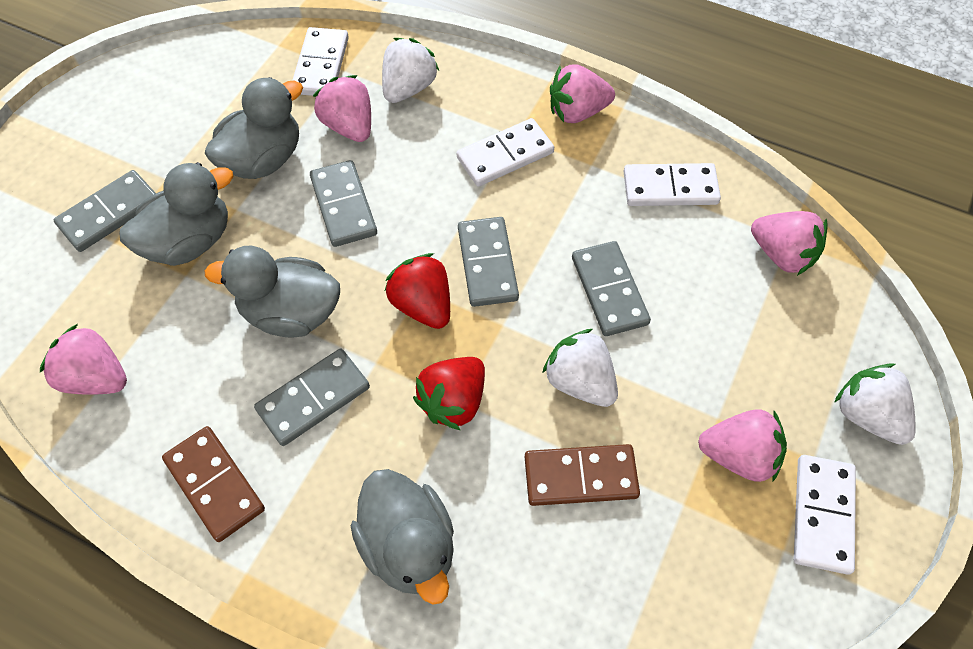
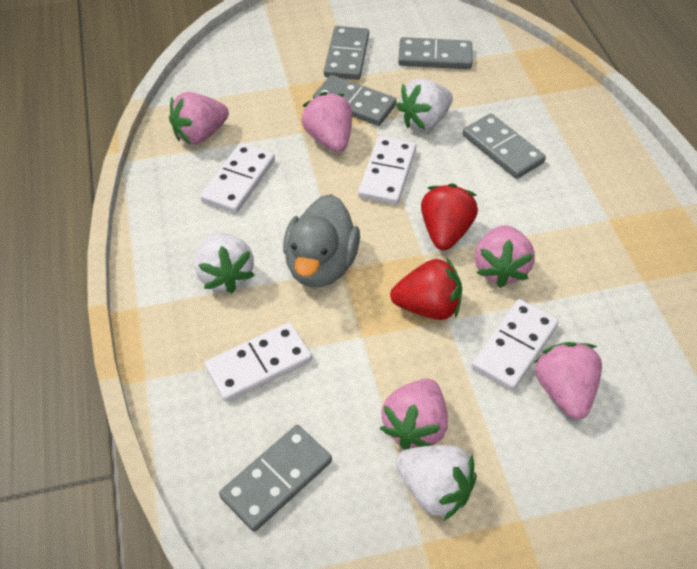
brown domino: [162,426,265,542] [525,444,640,506] = 2 -> none = 0
grey duck: [120,162,233,266] [205,77,303,179] [205,246,340,338] [351,469,454,605] = 4 -> [283,194,360,287] = 1

